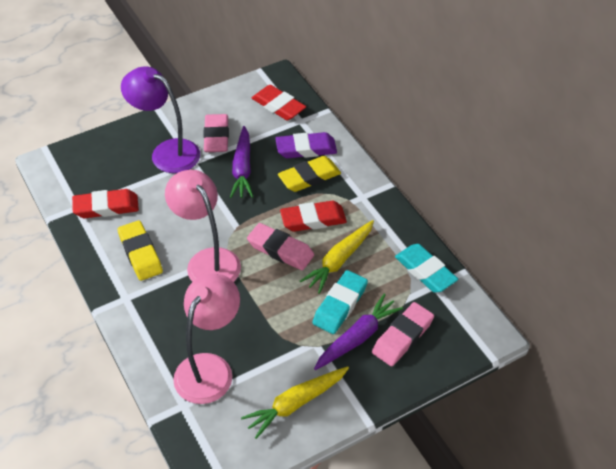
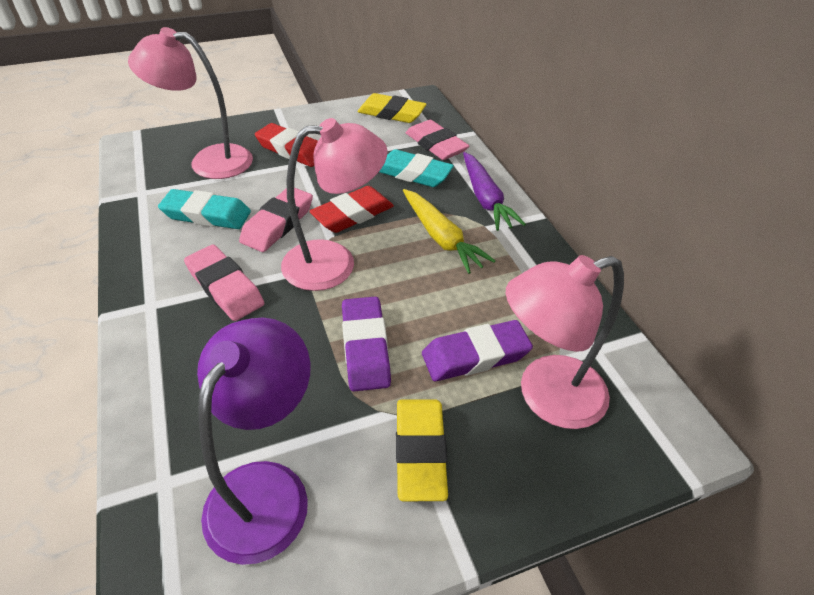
pink lamp: [165,170,241,282] [173,273,240,404] = 2 -> [128,27,253,179] [281,118,387,291] [506,255,624,429] = 3
purple carrot: [230,126,253,198] [314,293,403,370] = 2 -> [463,152,526,231] = 1
purple eraser: [275,132,337,158] = 1 -> [342,297,391,391] [422,320,533,381] = 2
red eraser: [72,189,139,218] [252,85,306,121] [280,201,347,232] = 3 -> [255,123,318,167] [309,186,394,233] = 2
yellow carrot: [241,367,349,439] [300,220,374,294] = 2 -> [403,189,496,274] = 1

